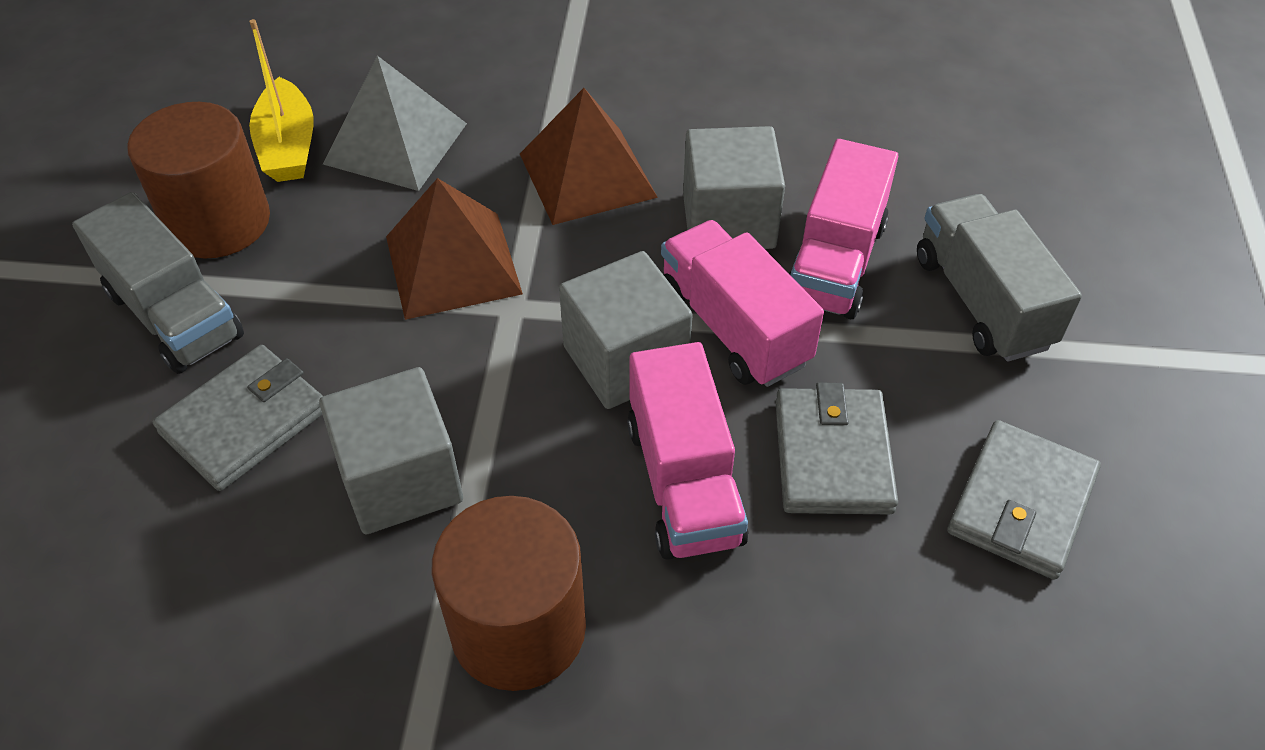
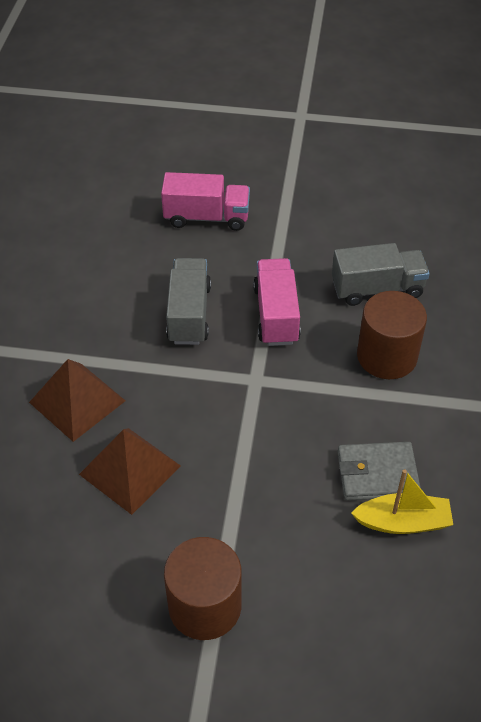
grey cube: [319,367,463,534] [559,251,693,409] [683,126,785,249] = 3 -> none = 0
grey pyramid: [323,56,467,191] = 1 -> none = 0
grey wallet: [153,345,323,491] [775,383,898,514] [947,420,1101,580] = 3 -> [338,442,421,501] = 1
pink truck: [627,342,748,560] [661,220,824,387] [789,139,898,319] = 3 -> [161,172,250,231] [253,258,301,346] = 2

